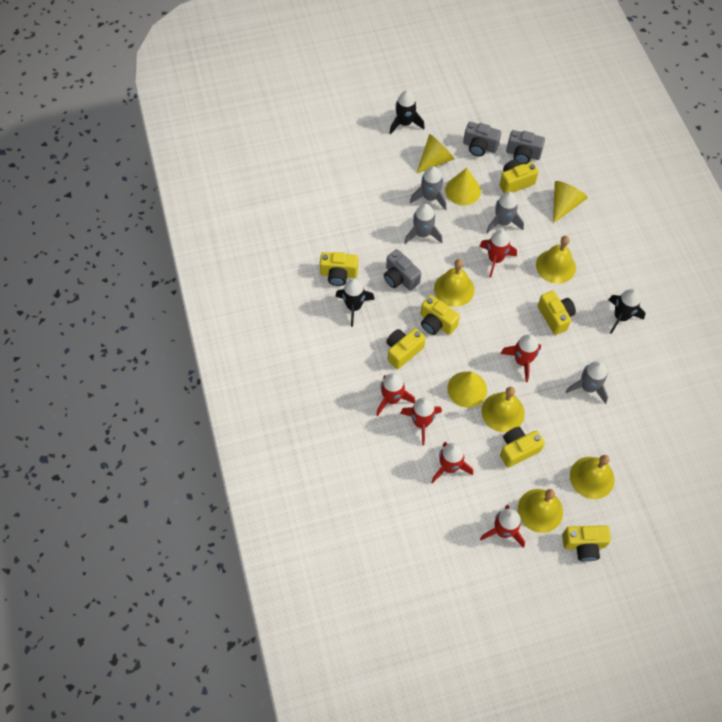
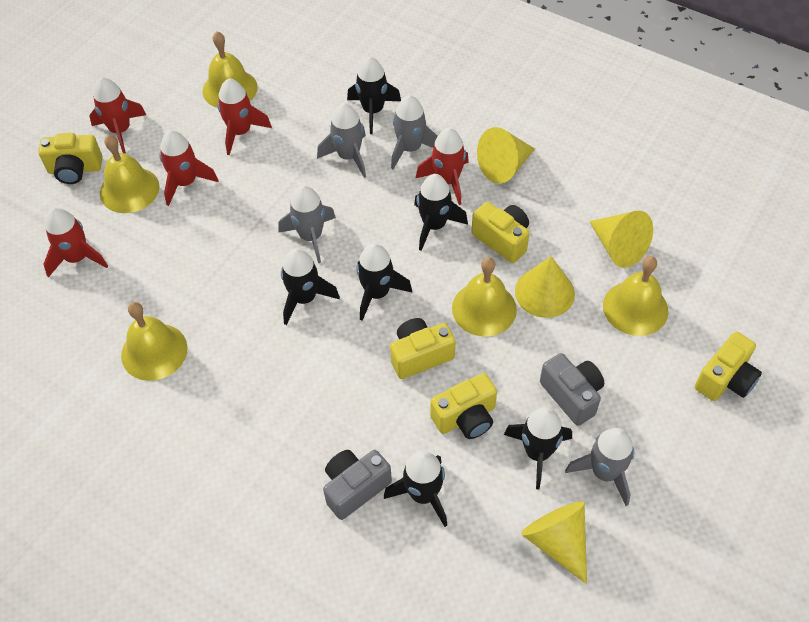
black rocket: [335,278,375,327] [389,90,425,135] [609,289,645,334] = 3 -> [281,249,340,325] [347,57,401,134] [356,243,412,321] [384,451,447,527] [414,174,468,251] [504,407,572,489] = 6
grey camera: [384,249,421,291] [463,122,501,156] [506,130,545,164] = 3 -> [323,450,392,520] [540,353,604,426] = 2
red rocket: [376,373,415,416] [400,398,442,445] [431,442,473,483] [480,229,517,278] [480,505,525,548] [500,334,541,382] = 6 -> [43,207,108,278] [89,77,146,154] [160,130,218,206] [217,79,272,155] [415,128,469,205] = 5
yellow camera: [320,252,358,286] [386,328,426,369] [421,295,460,335] [500,160,539,193] [500,427,545,468] [538,291,576,335] [562,525,611,562] = 7 -> [38,133,102,184] [390,318,456,379] [430,373,497,439] [471,202,529,263] [695,332,762,401] = 5

